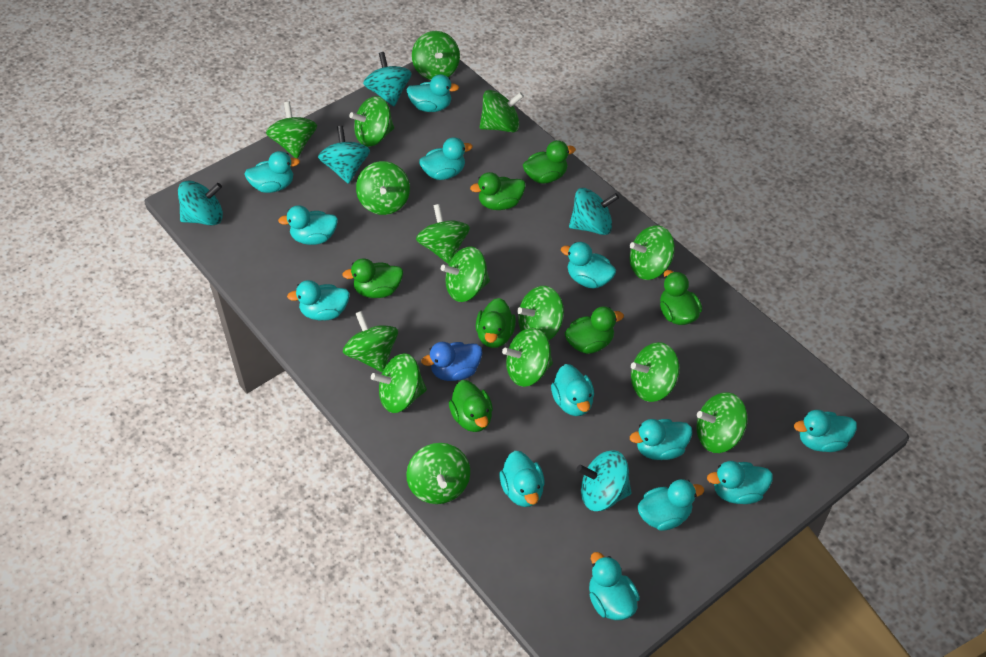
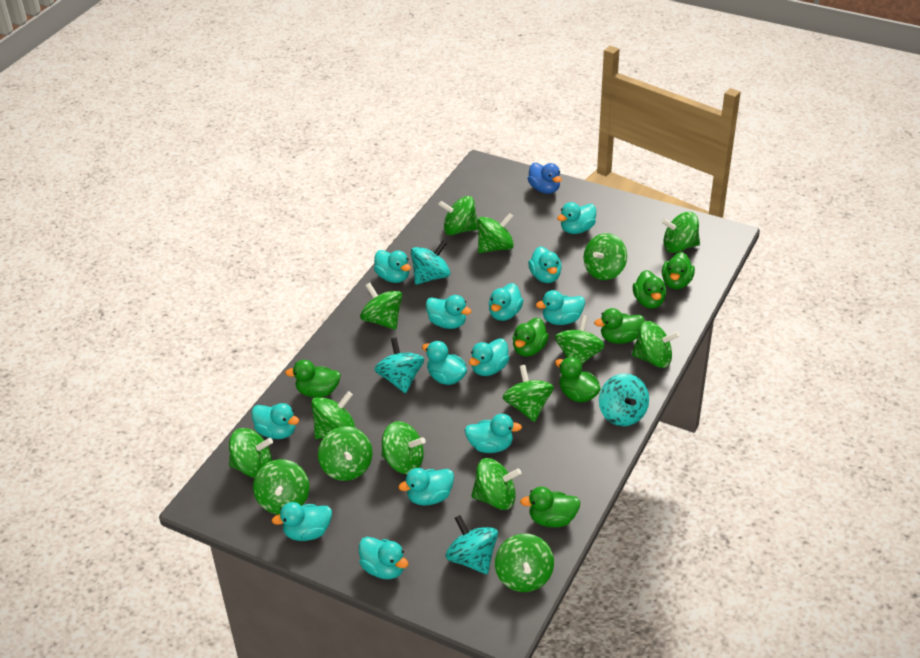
turquoise spinning top: [178,181,223,225] [318,126,370,184] [363,52,412,106] [569,188,619,235] [576,450,632,511] = 5 -> [374,338,424,393] [411,240,451,285] [446,515,498,574] [599,373,649,426] = 4

